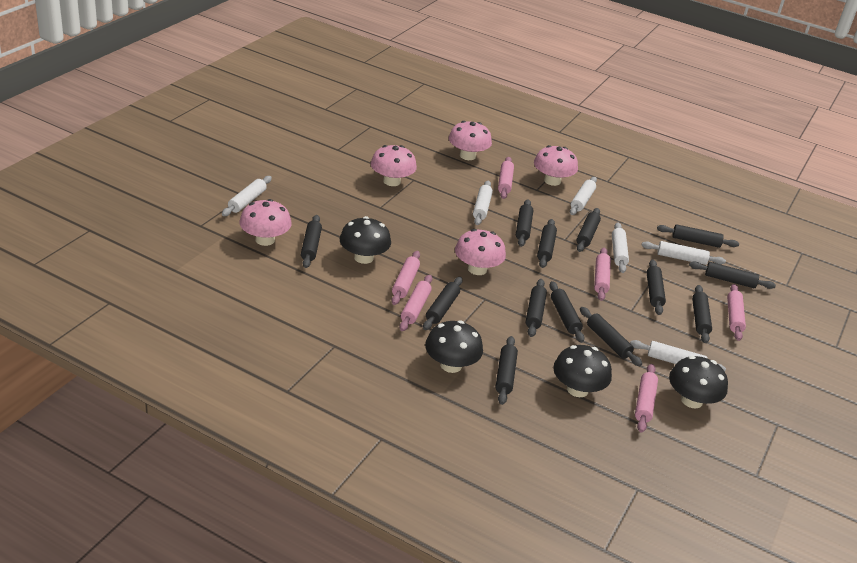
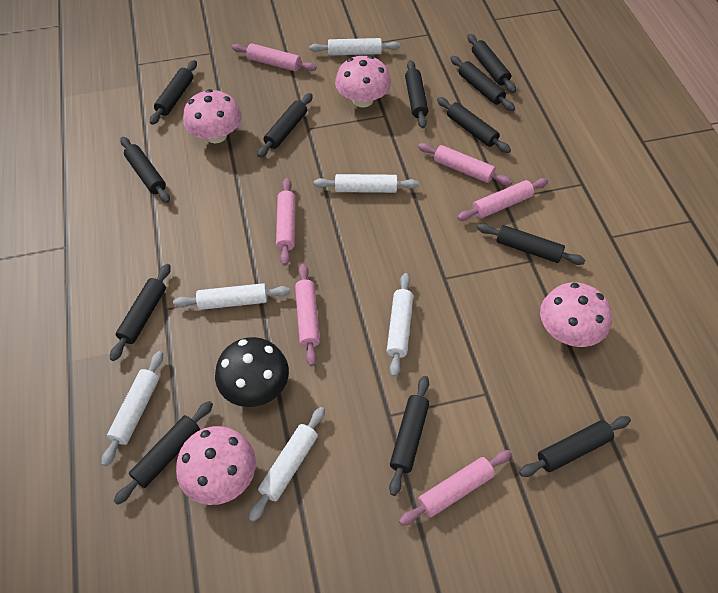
black mushroom: [340,216,391,264] [425,320,483,373] [553,345,612,397] [669,356,728,408] = 4 -> [215,337,289,407] = 1
black rolling pin: [301,215,322,268] [423,277,463,330] [495,336,518,405] [516,199,533,247] [526,279,547,337] [537,219,557,268] [549,281,585,343] [577,208,601,252] [580,307,642,366] [646,260,666,315] [657,224,739,248] [689,261,776,289] [692,285,712,343] = 13 -> [110,264,171,361] [114,401,213,505] [120,137,170,203] [150,60,197,125] [257,93,313,158] [389,376,429,496] [405,60,428,128] [437,97,511,153] [450,56,515,111] [468,34,516,93] [477,223,585,265] [519,416,631,477] = 12
pink mushroom: [239,199,292,246] [371,145,417,186] [449,121,492,160] [455,229,506,275] [534,145,578,186] = 5 -> [176,426,256,505] [183,89,241,143] [335,55,391,107] [540,282,612,347] = 4

